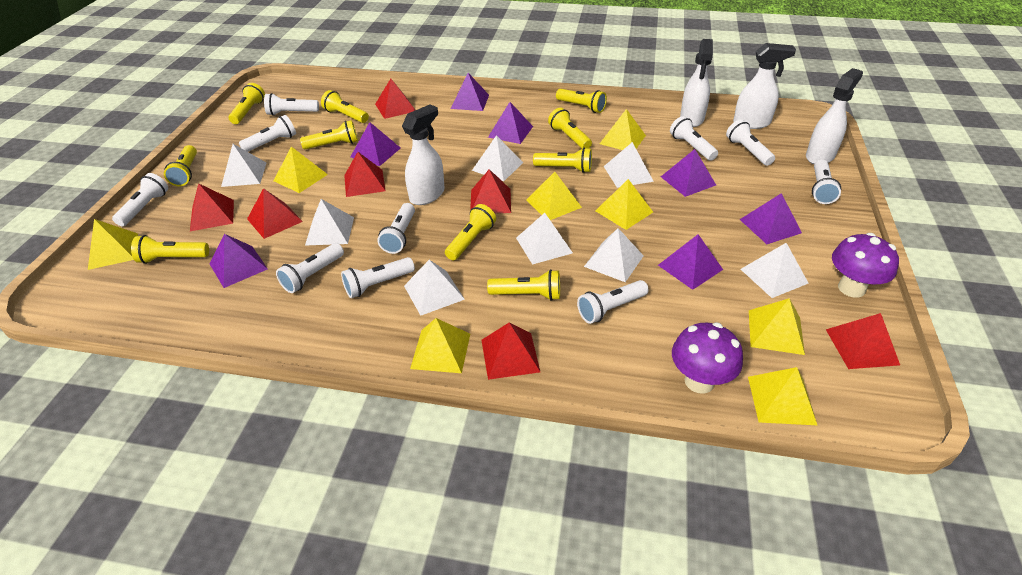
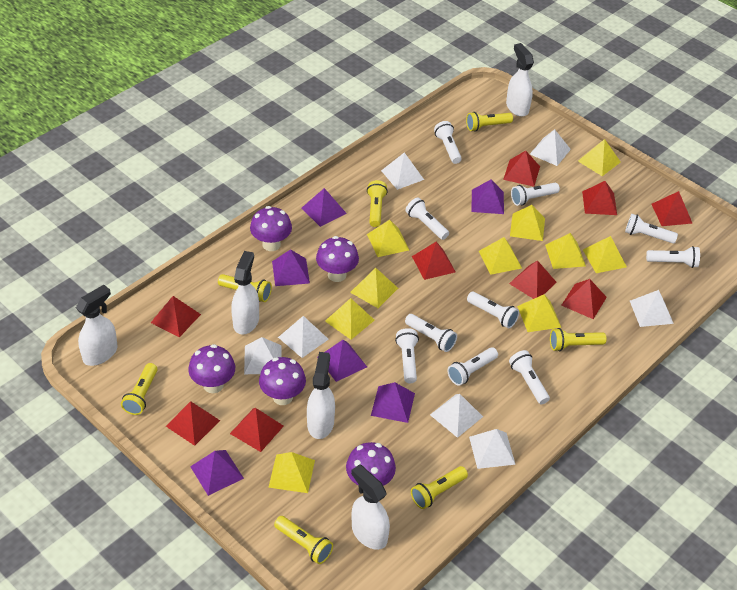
purple mushroom: [672,322,743,393] [832,233,899,298] = 2 -> [188,344,235,393] [250,206,292,251] [259,357,306,405] [316,236,359,282] [346,442,396,486] = 5
purple pyramid: [209,234,268,288] [350,122,401,166] [451,73,489,111] [488,102,533,144] [658,234,723,290] [661,149,716,197] [740,193,802,244] = 7 -> [190,450,244,496] [272,249,310,286] [302,188,347,227] [317,340,367,382] [371,382,415,423] [472,179,504,214] = 6
red pyramid: [190,183,234,231] [247,188,303,239] [344,152,386,197] [375,79,415,119] [470,169,511,213] [482,323,540,380] [826,313,900,369] = 7 -> [151,296,201,337] [166,401,220,446] [230,408,284,452] [412,242,456,280] [503,151,540,187] [509,260,557,299] [561,279,607,319] [582,181,617,215] [652,191,693,226] = 9
white pyramid: [221,144,266,187] [305,199,354,246] [404,260,465,316] [472,135,523,181] [516,213,573,265] [584,228,644,282] [604,142,654,188] [741,243,809,298] = 8 -> [244,337,281,374] [278,316,329,358] [381,152,424,190] [430,394,483,438] [469,429,516,469] [530,129,571,166] [630,290,674,327] = 7
white spray bottle: [402,104,445,205] [680,39,713,127] [733,43,796,129] [806,68,863,164] = 4 -> [76,285,118,366] [231,251,259,335] [307,352,335,439] [351,464,390,550] [506,43,534,117] = 5
yellow flashlight: [131,235,209,264] [164,145,197,186] [229,83,265,124] [300,120,358,149] [321,90,369,123] [445,204,496,260] [487,269,560,301] [533,148,592,173] [548,108,592,149] [556,89,607,113] = 10 -> [121,363,157,415] [218,274,272,302] [274,516,333,564] [367,180,388,227] [411,466,468,509] [466,112,513,132] [550,328,607,351] = 7
yellow pyramid: [88,219,138,270] [273,147,328,193] [410,318,470,373] [526,172,582,220] [595,179,653,230] [600,109,646,150] [748,367,817,425] [749,298,805,355] = 8 -> [268,452,315,493] [325,298,375,340] [350,268,398,308] [367,220,409,257] [479,237,522,275] [510,205,545,241] [517,295,562,332] [545,233,586,269] [578,139,621,176] [583,236,627,273] = 10

